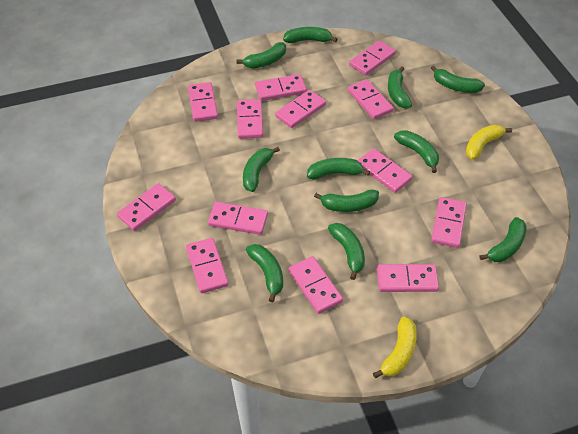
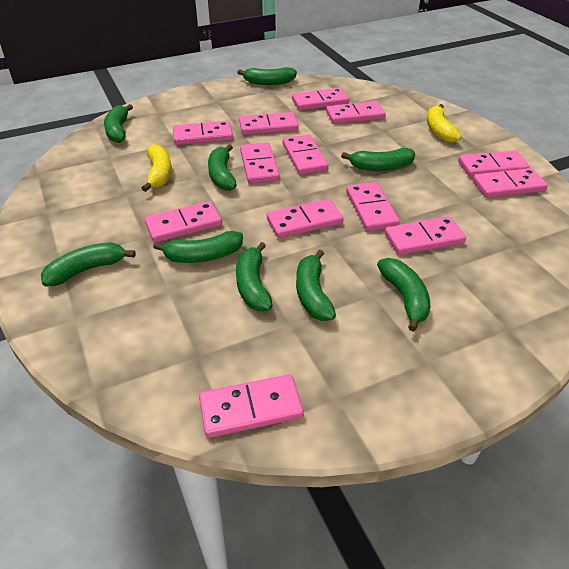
green banana: [236,42,286,69] [243,147,280,192] [246,244,283,302] [283,27,338,43] [307,158,370,179] [314,190,379,212] [328,223,365,280] [388,66,412,108] [394,130,439,173] [431,65,485,93] [480,217,527,262] = 11 -> [41,242,136,286] [104,104,133,143] [153,231,243,263] [208,144,237,191] [236,242,273,311] [237,67,297,85] [296,250,336,321] [341,148,415,171] [377,258,430,332] = 9

